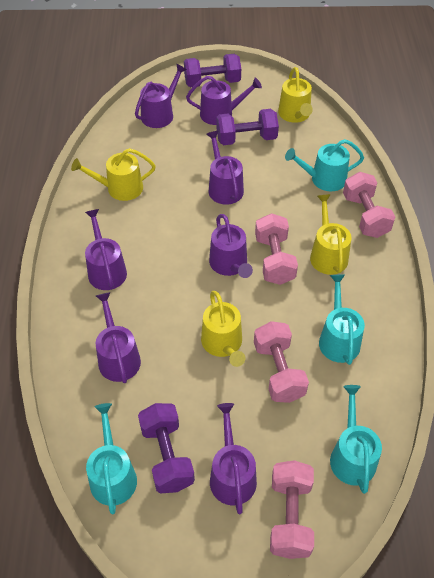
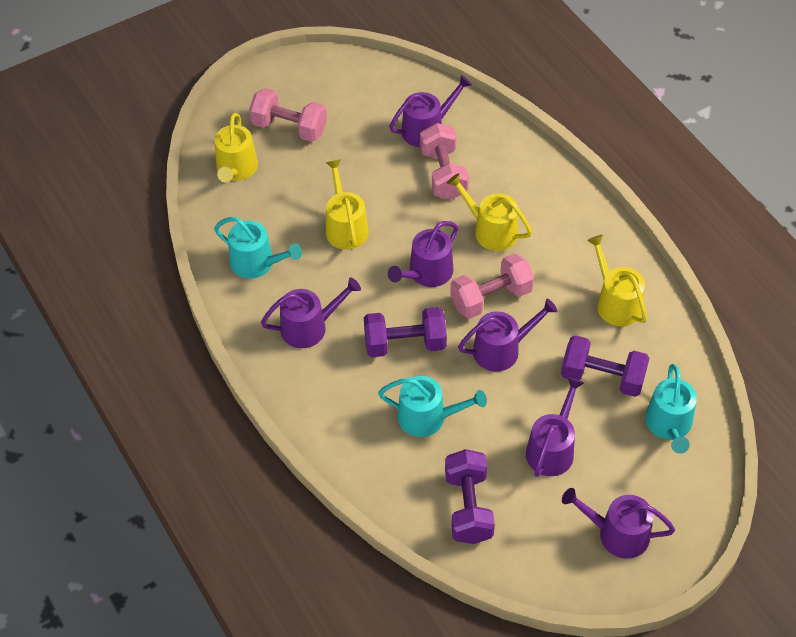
pink dumbbell: [254,321,309,403] [255,213,298,285] [270,460,314,559] [343,172,395,238] = 4 -> [249,88,327,142] [420,123,469,200] [450,253,534,319] = 3
purple watering can: [85,209,127,290] [95,292,141,383] [135,64,187,128] [186,76,262,125] [207,131,244,205] [209,214,253,278] [210,403,257,514] = 7 -> [261,277,361,348] [388,221,458,287] [389,75,472,147] [458,299,558,372] [526,377,584,477] [562,488,675,559] = 6
turquoise watering can: [86,403,137,515] [285,139,364,191] [319,274,365,365] [330,385,382,494] = 4 -> [214,217,302,279] [378,376,487,437] [645,364,697,454] = 3

